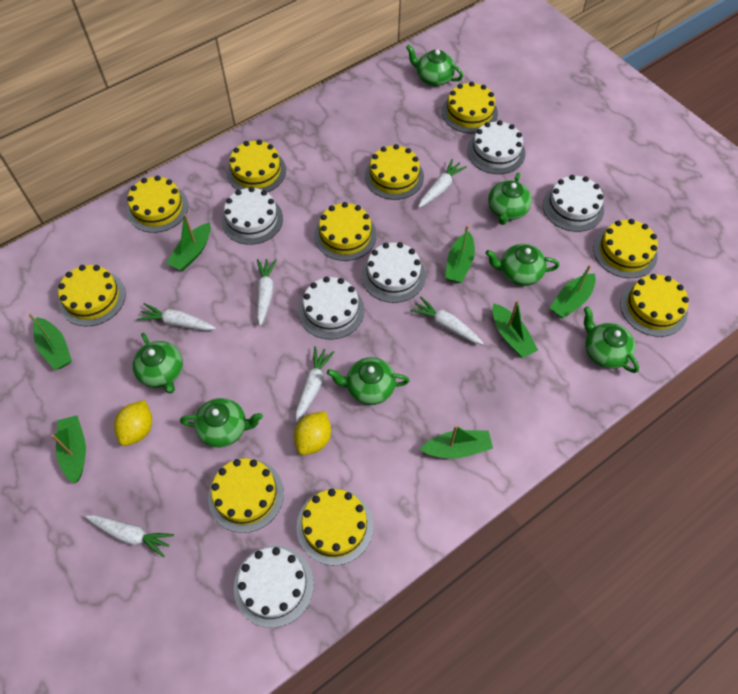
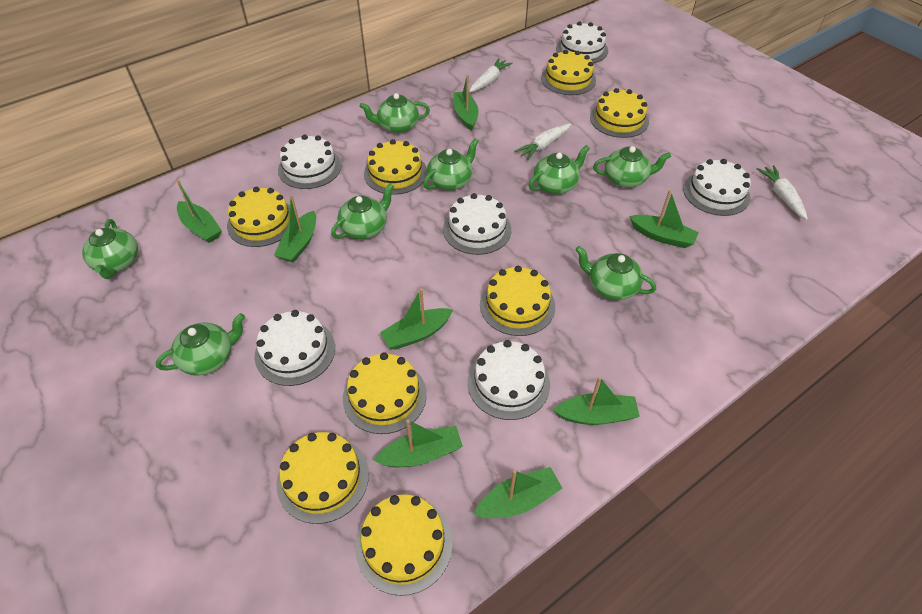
green boat: [28,313,72,370] [52,415,86,484] [167,214,211,271] [420,425,493,459] [445,225,475,283] [492,300,538,358] [550,264,596,318] = 7 -> [177,180,222,243] [274,195,316,263] [374,420,463,467] [380,288,453,350] [453,75,478,131] [474,467,562,518] [553,377,640,425] [629,190,699,248] = 8
green teapot: [133,333,183,393] [180,398,263,448] [327,357,410,405] [406,45,463,86] [485,244,559,286] [488,173,532,225] [584,307,639,373] = 7 -> [82,219,138,279] [156,313,245,375] [331,184,394,239] [359,93,430,133] [423,138,479,190] [529,145,590,194] [575,246,656,300] [593,146,671,188] = 8
white carrot: [85,515,174,558] [137,303,216,331] [257,259,277,326] [295,346,334,422] [410,297,484,345] [418,159,467,208] = 6 -> [469,58,513,92] [515,123,571,160] [757,165,808,220] = 3
yellow cake: [58,265,126,326] [127,175,188,233] [208,458,284,533] [227,140,286,192] [296,489,373,566] [314,202,377,261] [365,144,424,200] [442,82,498,133] [594,219,658,278] [620,274,689,337] = 10 -> [227,187,290,247] [276,432,369,524] [343,352,427,434] [355,495,453,596] [364,139,427,195] [480,266,555,336] [541,50,596,95] [590,88,649,138] = 8
yellow lemon: [114,400,152,446] [294,411,331,455] = 2 -> none = 0

